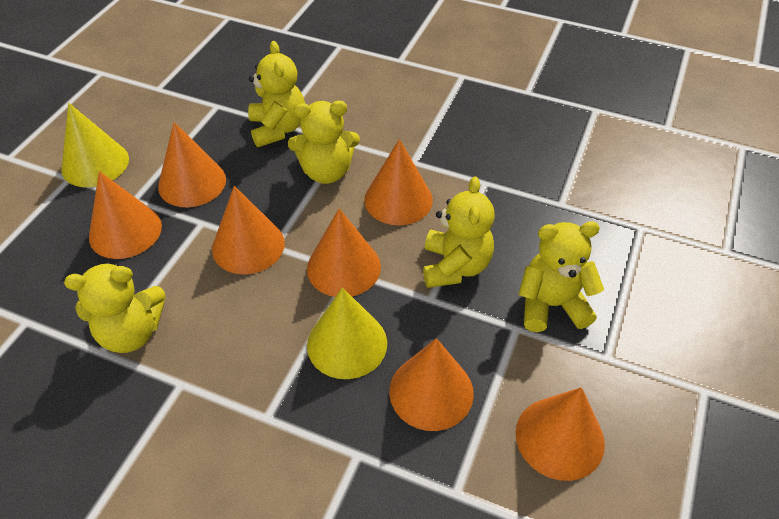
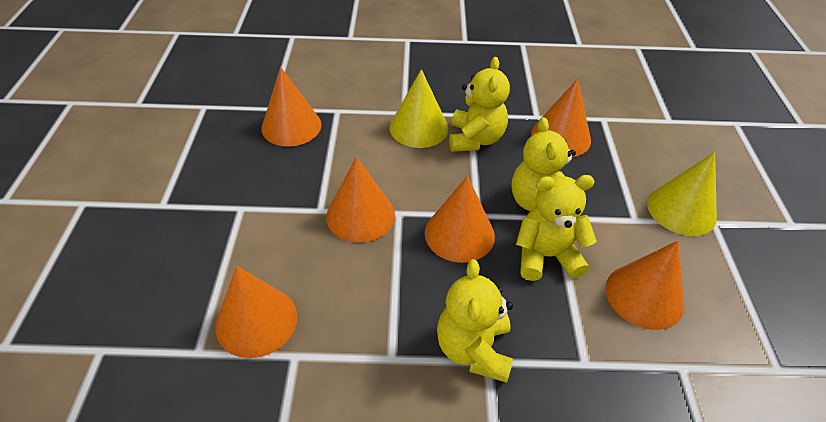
orange cone: [89,171,162,259] [158,122,226,207] [212,186,285,274] [307,208,381,297] [364,139,433,225] [389,338,474,431] [516,387,605,481] = 7 -> [215,266,297,358] [261,68,322,147] [326,157,395,243] [425,176,495,263] [531,79,591,157] [606,241,684,330] = 6
yellow teddy bear: [64,262,165,353] [248,41,305,147] [288,101,360,184] [423,176,495,288] [518,221,604,332] = 5 -> [437,259,513,383] [449,57,510,152] [512,117,576,211] [516,175,597,281] = 4

